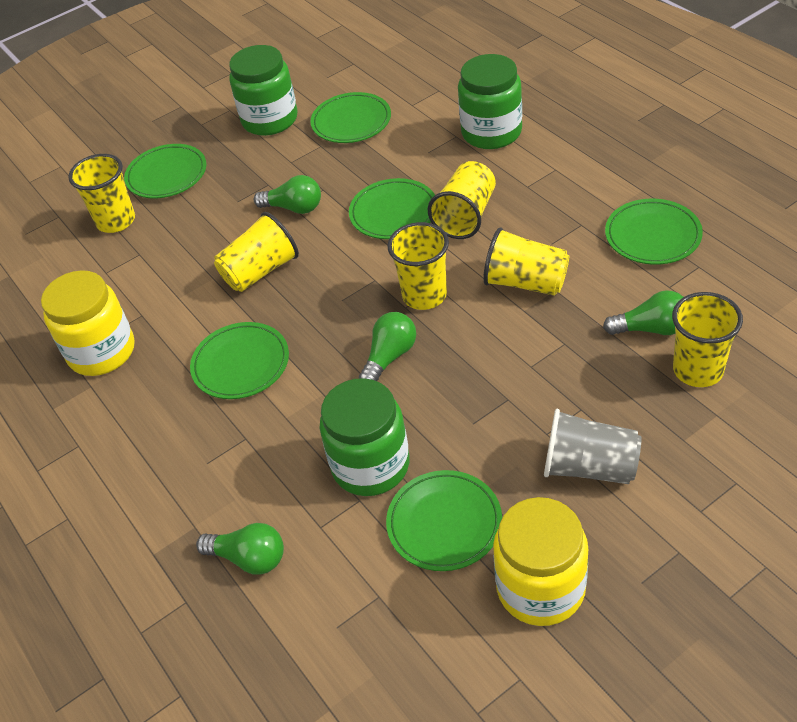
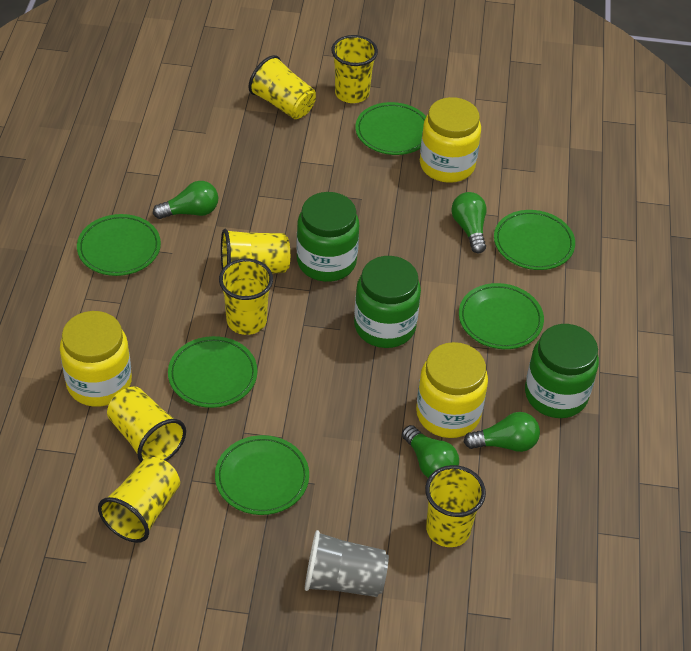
yellow cup: [68,154,135,233] [214,212,299,292] [387,222,449,310] [428,161,496,239] [483,227,569,296] [672,292,743,387] = 6 -> [98,457,180,543] [107,387,186,462] [219,259,273,335] [221,229,290,274] [248,55,316,119] [332,35,378,103] [425,465,486,547] = 7
yellow jar: [41,270,135,376] [493,497,588,626] = 2 -> [60,311,132,407] [416,342,488,438] [420,97,481,183] = 3

